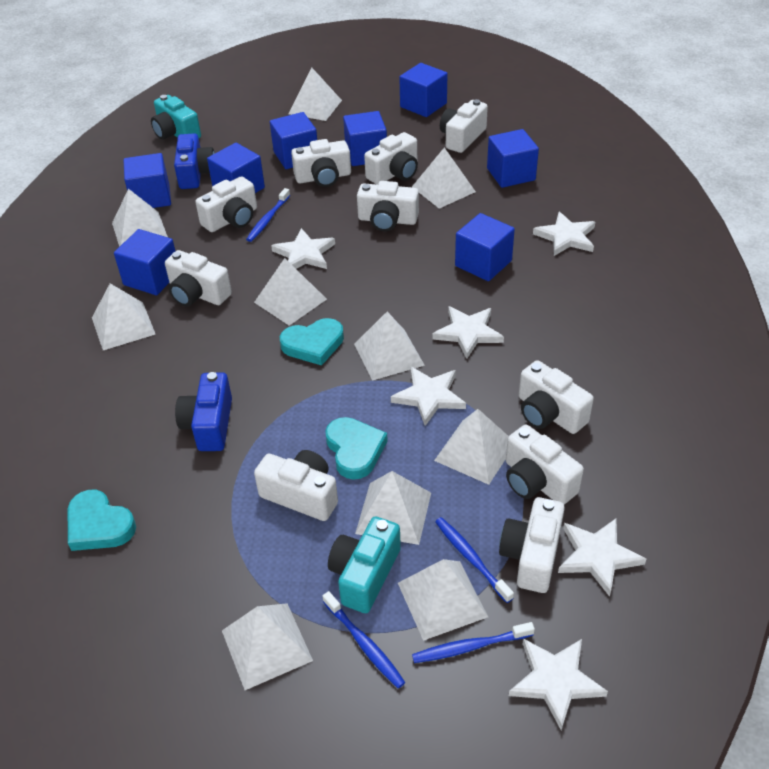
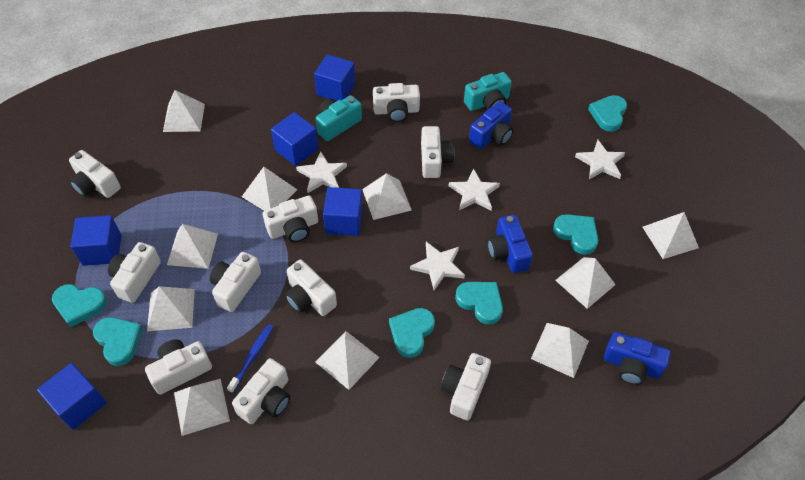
blue camera: [174,133,215,189] [175,372,232,451] = 2 -> [469,102,513,149] [488,215,533,273] [604,332,671,385] = 3
blue cube: [114,229,175,295] [123,153,171,208] [207,143,265,193] [270,112,317,169] [343,111,387,166] [399,63,447,117] [455,213,515,281] [487,129,539,188] = 8 -> [37,363,107,430] [70,215,122,266] [271,112,318,166] [314,54,355,101] [323,187,363,236] = 5
blue toothbrush: [246,188,290,242] [323,591,405,689] [412,622,535,663] [435,517,514,603] = 4 -> [227,324,273,393] = 1
turquoise heart: [68,490,136,551] [280,318,344,366] [325,417,388,480] = 3 -> [52,284,107,328] [93,317,143,366] [389,308,435,358] [455,282,503,325] [553,214,598,255] [588,95,627,132] = 6
white star: [271,228,335,269] [391,367,466,426] [433,306,504,359] [509,638,608,730] [533,212,595,256] [558,519,646,597] = 6 -> [296,151,347,193] [410,242,465,290] [448,168,500,211] [575,140,625,179] = 4

